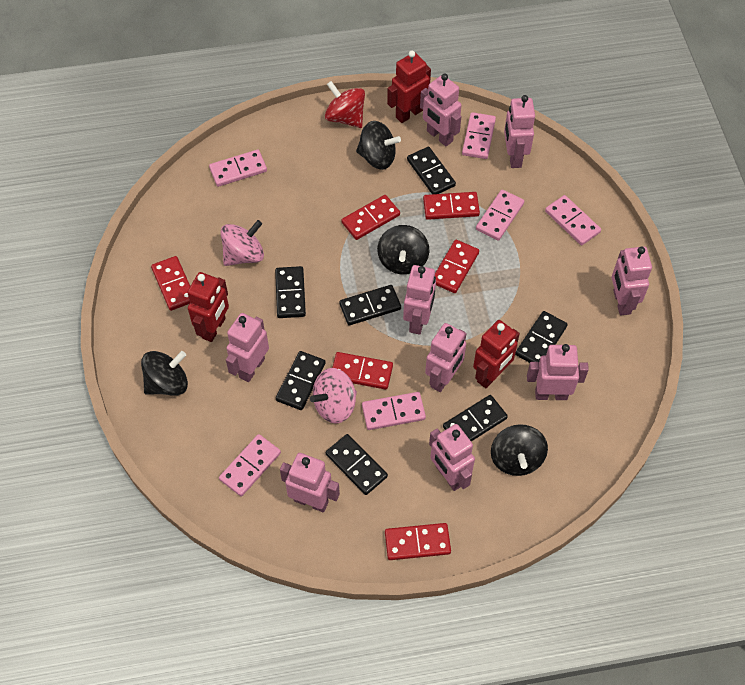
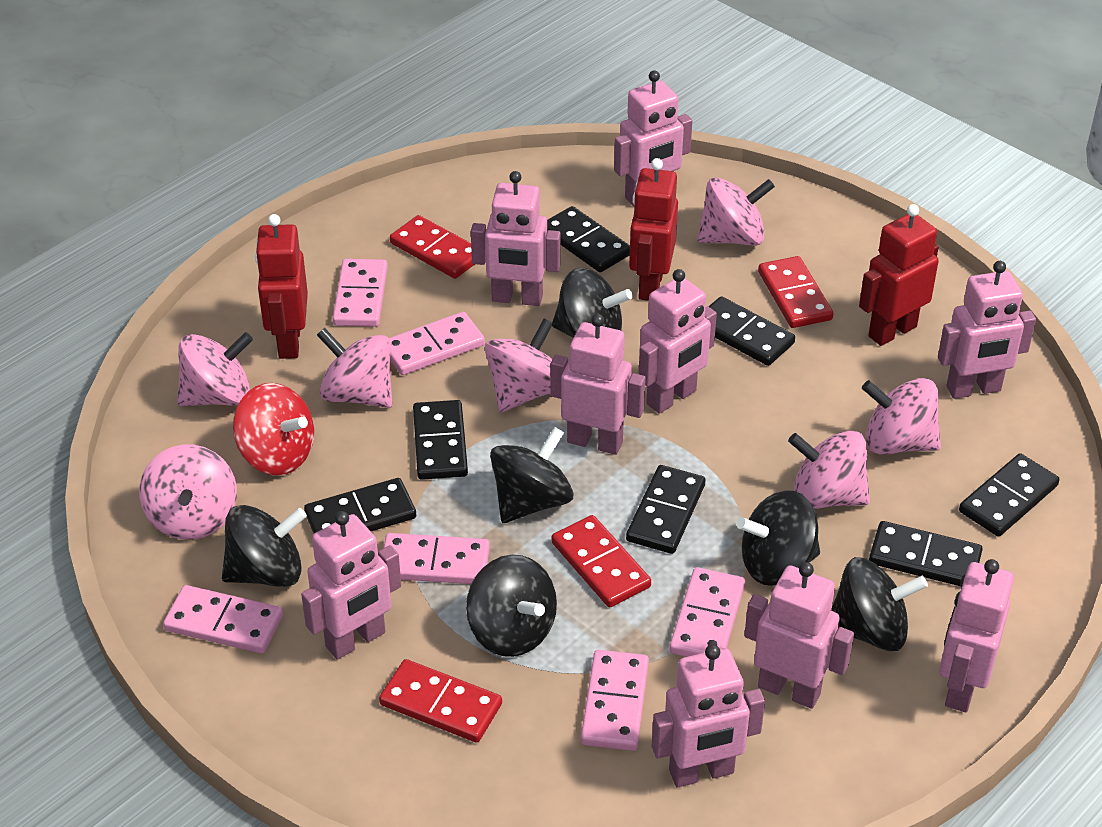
black spinning top: [141,351,188,396] [356,121,401,170] [377,225,429,275] [491,424,548,476] = 4 -> [222,505,307,587] [466,555,557,657] [490,427,574,523] [552,268,632,338] [737,490,820,586] [831,557,928,651] = 6
pink spinning top: [221,220,264,266] [310,368,357,424] = 2 -> [139,444,237,540] [177,332,253,406] [317,328,392,408] [485,319,553,413] [697,177,775,246] [788,431,870,509] [862,378,941,455] = 7
red domino: [151,256,190,311] [332,352,393,390] [342,195,400,240] [385,523,451,560] [423,192,480,220] [435,240,479,293] = 6 -> [379,659,502,743] [390,215,475,279] [551,515,651,607] [758,256,834,328] = 4

